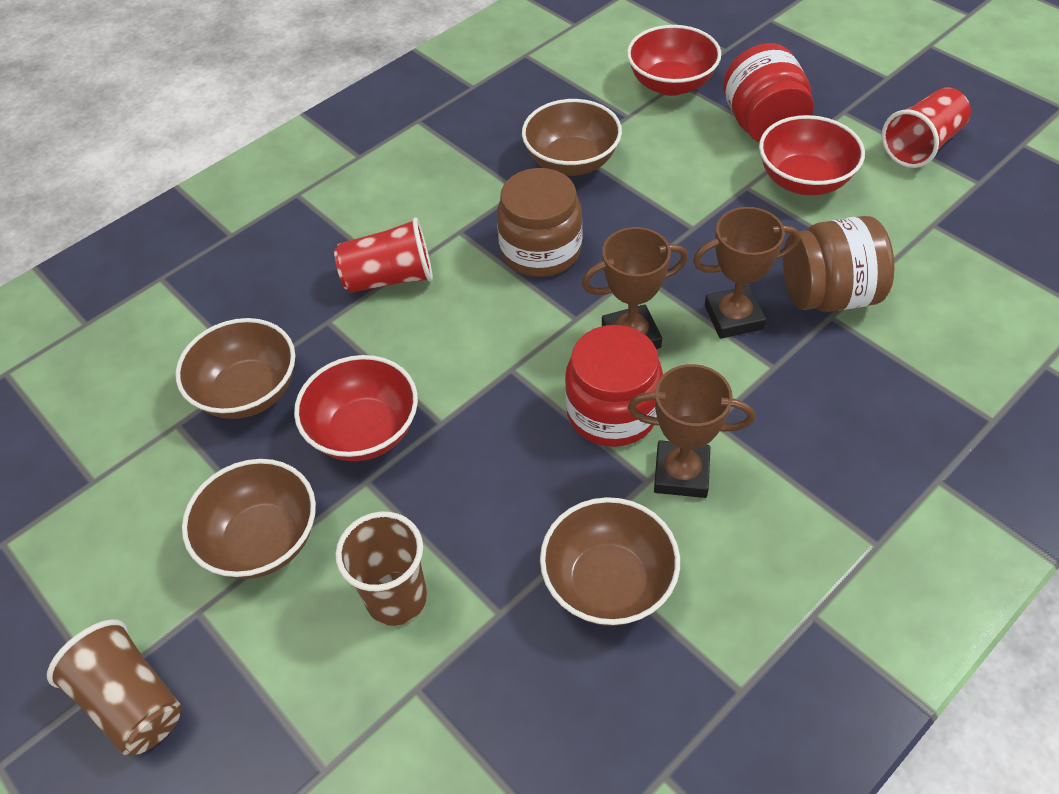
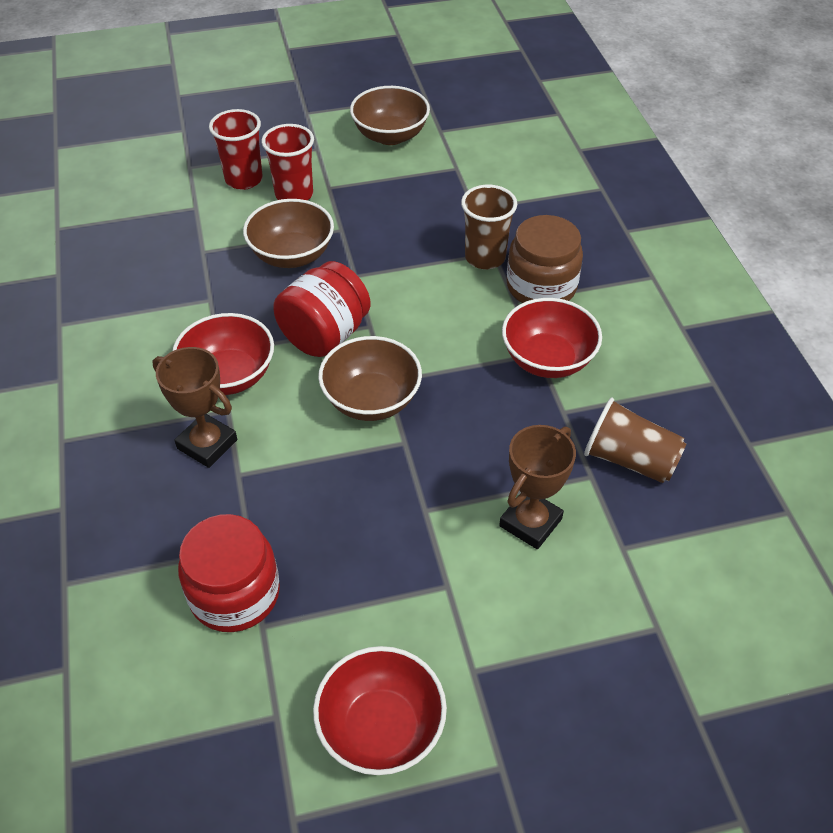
brown bowl: [175,318,295,419] [182,459,316,579] [522,99,622,176] [540,497,680,626] = 4 -> [243,199,334,268] [318,336,422,421] [350,86,430,145] = 3
brown jar: [497,168,582,277] [783,216,894,312] = 2 -> [507,215,583,303] = 1
brown trophy: [582,227,688,349] [628,364,755,498] [693,207,800,339] = 3 -> [152,347,237,468] [499,425,576,549] = 2

